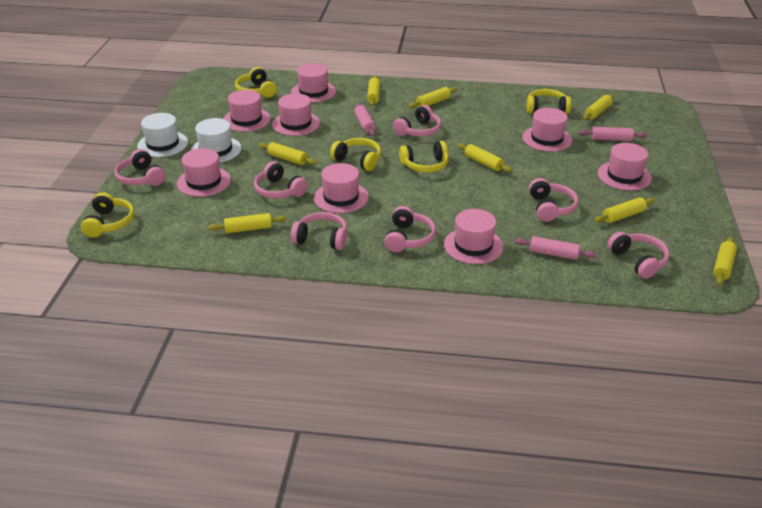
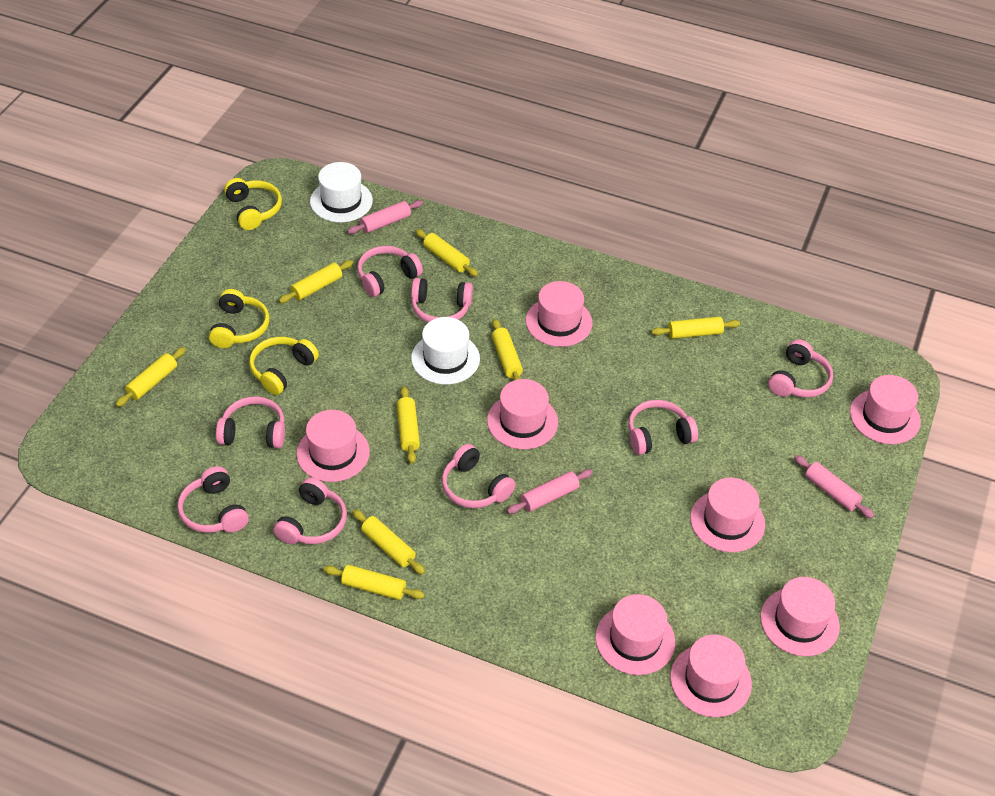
pink headphones: [114,149,166,186] [254,161,308,199] [291,212,347,250] [384,206,436,252] [393,105,441,136] [529,178,578,222] [608,232,669,279] = 7 -> [177,466,249,533] [216,396,285,448] [273,477,347,544] [357,246,423,297] [411,278,473,323] [442,444,516,508] [628,400,698,455] [768,339,833,398] = 8
yellow headphones: [81,192,135,238] [235,67,277,98] [330,138,381,171] [399,141,449,173] [527,89,571,114] = 5 -> [209,289,270,348] [224,178,282,230] [249,337,319,395] = 3

